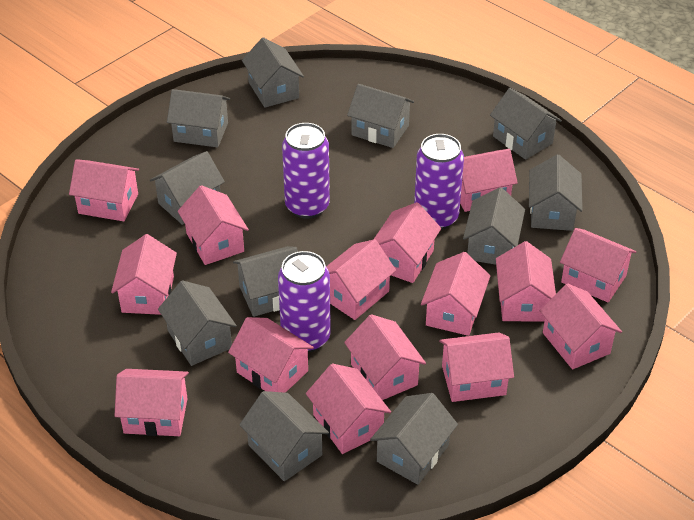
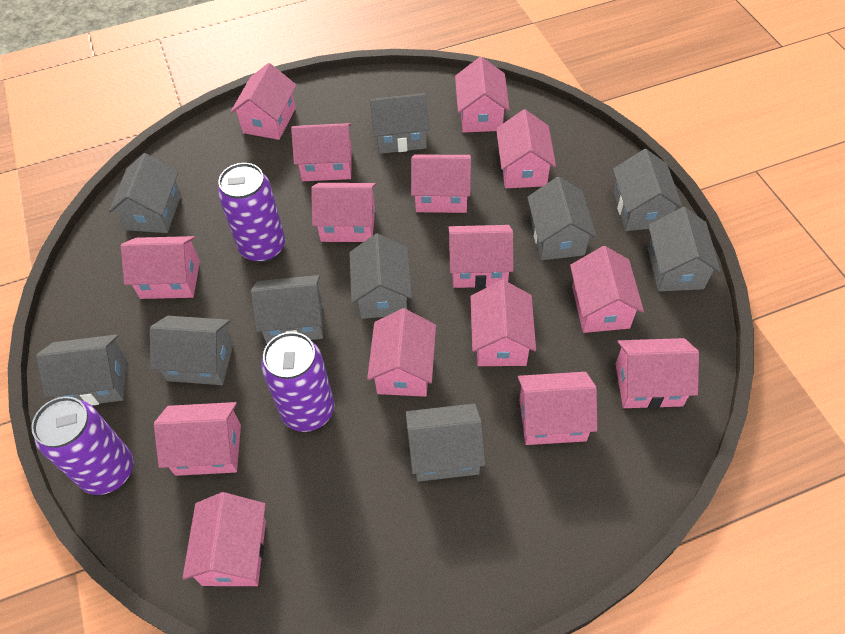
grey house: [150,151,225,225] [158,280,237,366] [167,89,230,147] [233,246,298,317] [239,391,329,481] [242,37,304,108] [347,84,414,148] [370,393,458,485] [463,187,525,265] [490,88,562,160] [529,154,583,231] = 11 -> [36,334,127,406] [109,153,181,233] [150,316,234,385] [251,275,323,344] [350,233,412,319] [369,93,429,154] [406,404,486,482] [527,177,596,260] [613,149,683,231] [648,207,721,291] = 10

